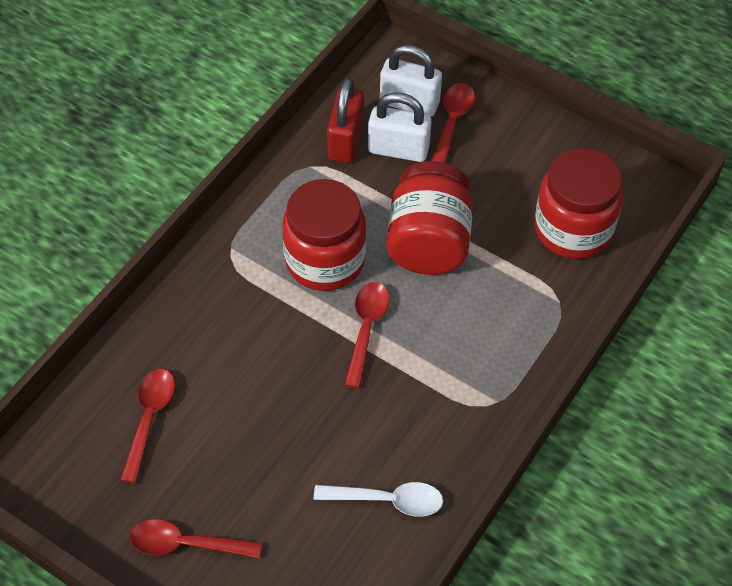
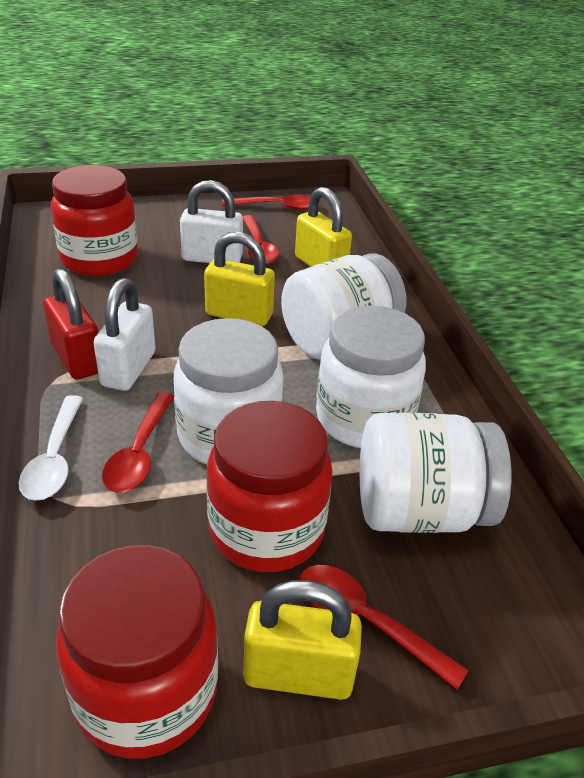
white jar: none = 0 -> [174,318,284,464] [281,253,407,359] [316,305,426,448] [360,412,511,533] = 4
yellow padlock: none = 0 -> [204,232,275,326] [244,580,362,700] [295,187,352,267] = 3

